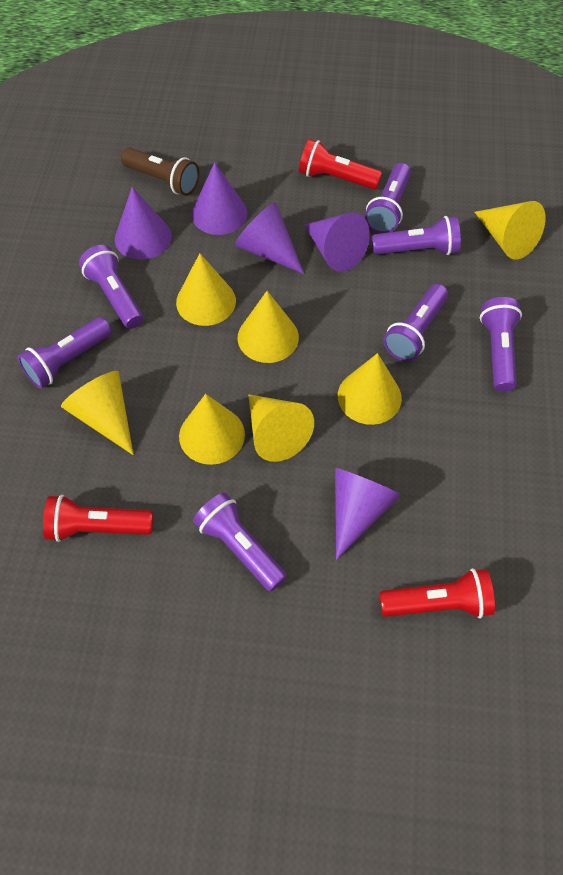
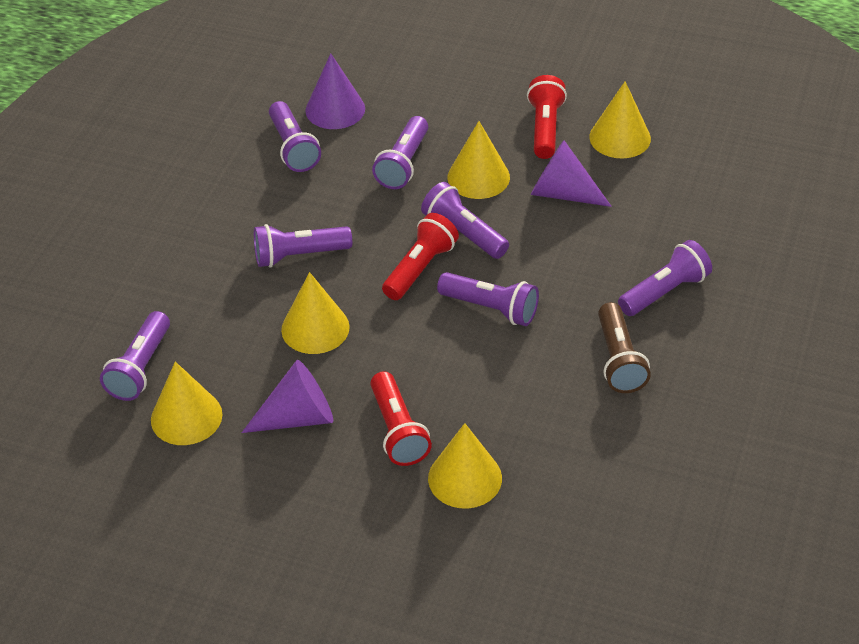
purple cone: [115,187,172,260] [192,162,247,235] [235,202,304,274] [304,213,370,272] [335,468,401,560] = 5 -> [241,360,333,433] [305,53,365,129] [531,140,612,207] = 3
yellow cone: [61,371,134,455] [176,253,236,326] [179,394,245,465] [237,291,299,363] [248,394,314,462] [338,353,402,425] [475,201,546,260] = 7 -> [151,362,222,445] [281,272,350,354] [428,423,502,509] [448,121,510,199] [589,81,651,159] = 5

